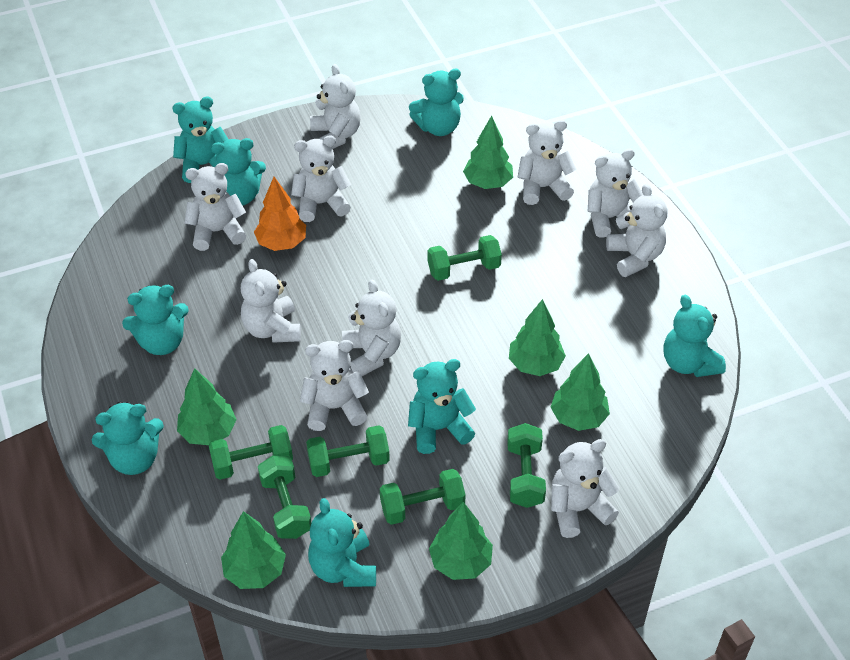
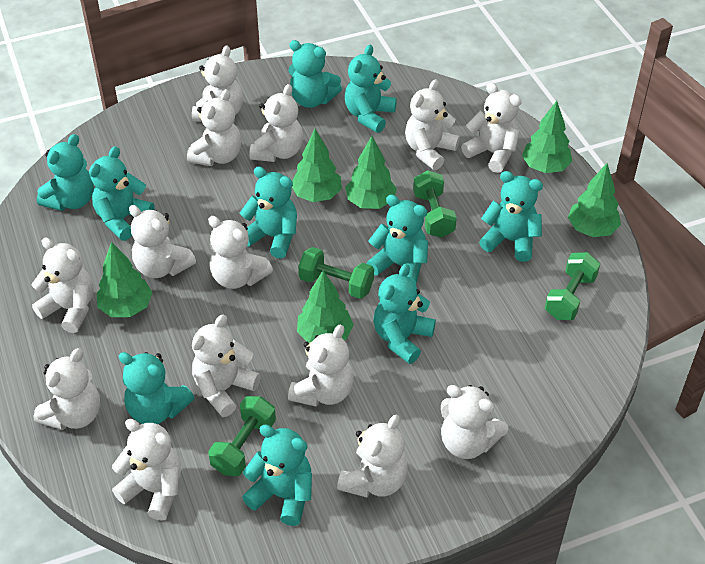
green dumbbell: [209,425,293,480] [258,455,311,539] [306,425,390,477] [380,469,465,525] [428,235,502,281] [507,423,546,508] = 6 -> [208,396,276,476] [298,247,374,299] [413,170,457,238] [545,252,600,320] = 4
orange tree: [254,177,306,251] = 1 -> none = 0
turquoise teddy bear: [92,402,164,475] [122,285,189,355] [172,96,229,183] [211,138,266,206] [308,498,376,587] [408,359,476,454] [409,69,464,136] [663,295,726,377] = 8 -> [37,134,94,211] [89,146,154,241] [119,352,195,424] [240,167,297,259] [242,424,312,526] [288,40,342,108] [345,45,397,133] [366,195,428,284] [373,264,436,364] [479,171,543,262] = 10
white teddy bear: [185,163,246,251] [241,259,301,343] [291,135,351,222] [300,340,369,431] [310,64,361,149] [342,280,401,376] [517,120,577,205] [551,439,620,538] [588,149,643,238] [606,184,667,277] = 10 -> [32,238,94,333] [34,348,100,430] [112,419,181,521] [129,205,196,278] [187,89,242,166] [192,45,243,122] [192,315,261,417] [208,216,273,289] [250,84,303,162] [288,324,354,407] [337,415,408,498] [405,79,460,170] [441,385,508,459] [461,83,521,173] = 14

